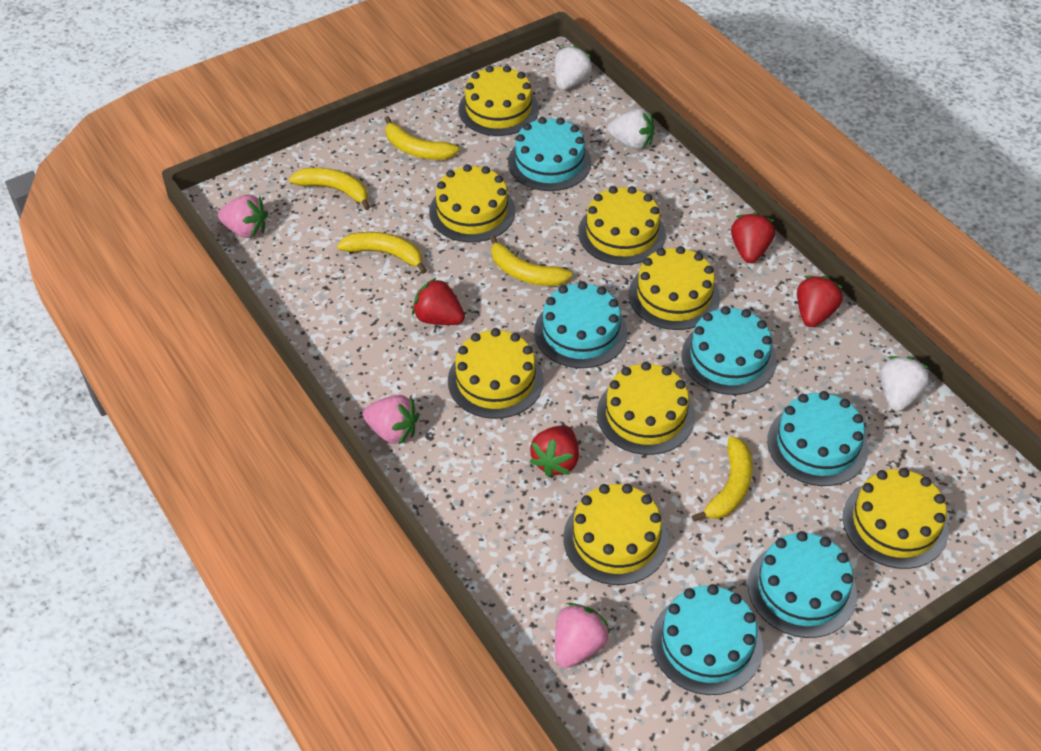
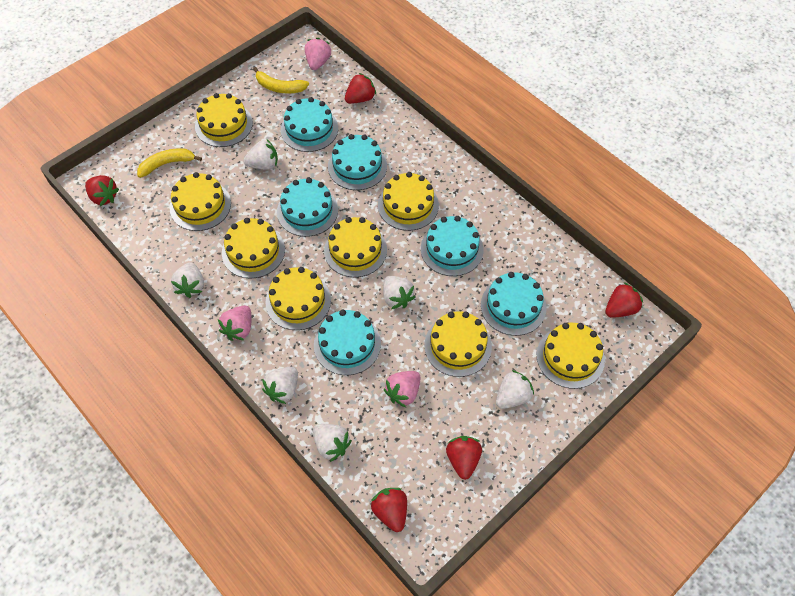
red strawberry: [412,277,465,325] [529,425,579,477] [731,212,775,263] [797,276,843,327] = 4 -> [85,175,119,206] [345,73,376,104] [371,488,407,532] [446,436,482,480] [605,282,643,318] = 5
white strawberry: [554,45,593,90] [607,108,654,150] [880,356,930,411] = 3 -> [171,262,204,298] [243,139,278,170] [262,367,298,404] [313,424,352,462] [383,276,416,309] [496,370,534,409] = 6
yellow banana: [289,168,370,210] [337,232,427,274] [385,116,459,160] [490,235,573,286] [692,436,753,522] = 5 -> [137,148,202,178] [253,67,309,94] = 2

